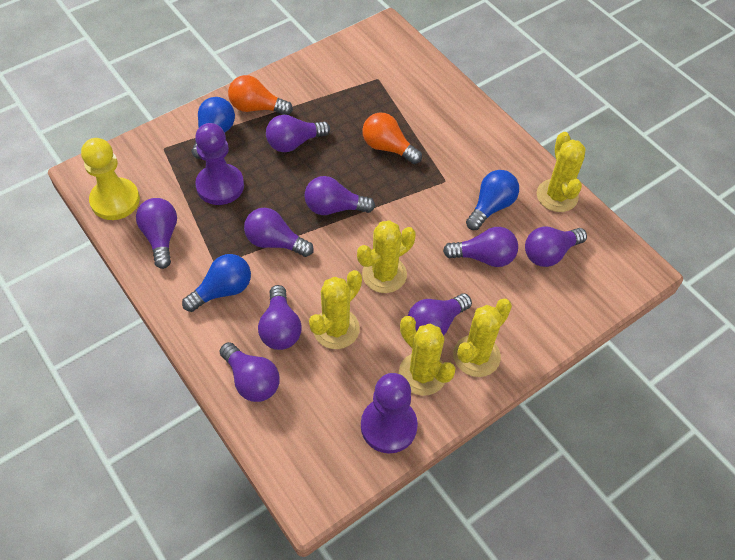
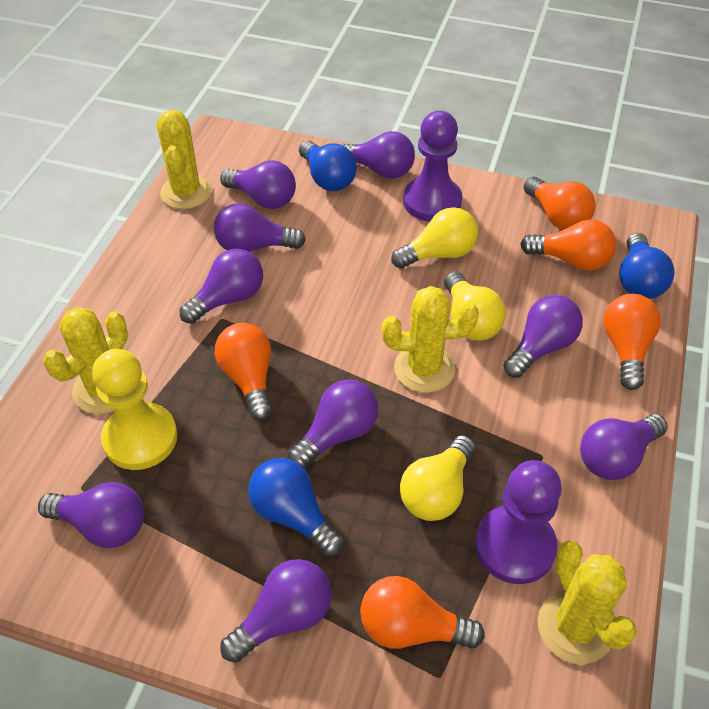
orange light bulb: [228,75,293,115] [362,113,422,164] = 2 -> [215,323,273,420] [360,576,485,649] [520,219,616,270] [523,177,596,230] [603,294,661,390] = 5
yellow cactus: [309,270,362,349] [357,220,416,293] [399,316,456,396] [453,299,512,377] [537,132,586,212] = 5 -> [43,307,128,414] [157,110,212,209] [382,286,479,393] [538,540,637,664] = 4
yellow light bulb: none = 0 -> [391,207,478,269] [400,435,475,521] [444,271,506,341] = 3

